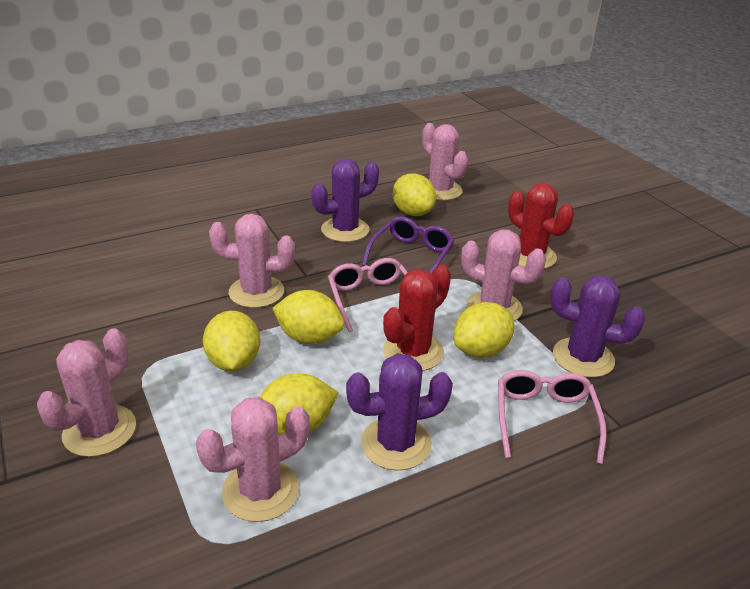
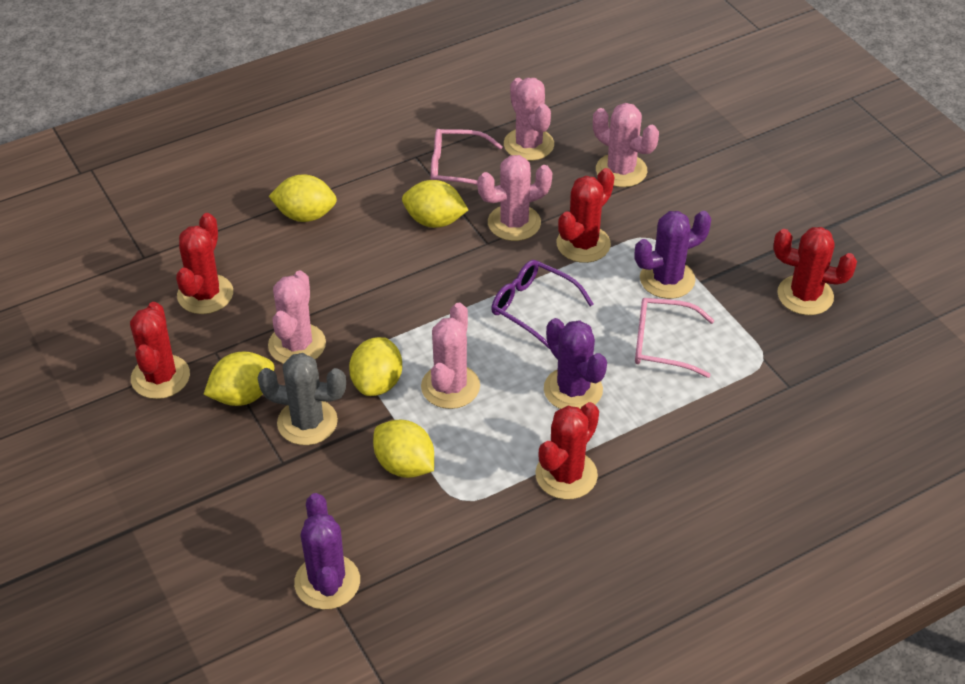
grey cactus: none = 0 -> [258,353,346,445] = 1
red cactus: [383,264,451,371] [508,183,574,269] = 2 -> [130,302,190,399] [176,213,233,314] [535,402,599,499] [557,168,615,263] [773,227,857,315] = 5

